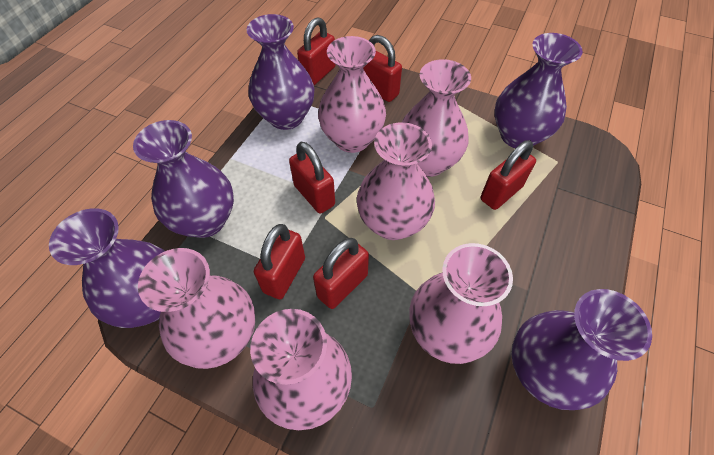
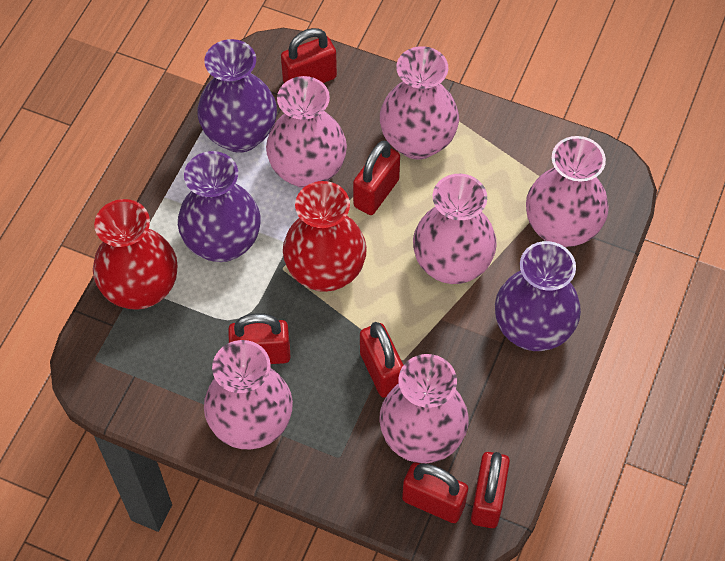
purple vase: [49,208,165,328] [133,120,234,238] [246,14,315,130] [494,33,583,148] [511,289,652,410] = 5 -> [178,151,261,262] [197,39,277,153] [495,241,581,351] = 3
red vase: none = 0 -> [93,199,178,310] [283,181,367,292] = 2

